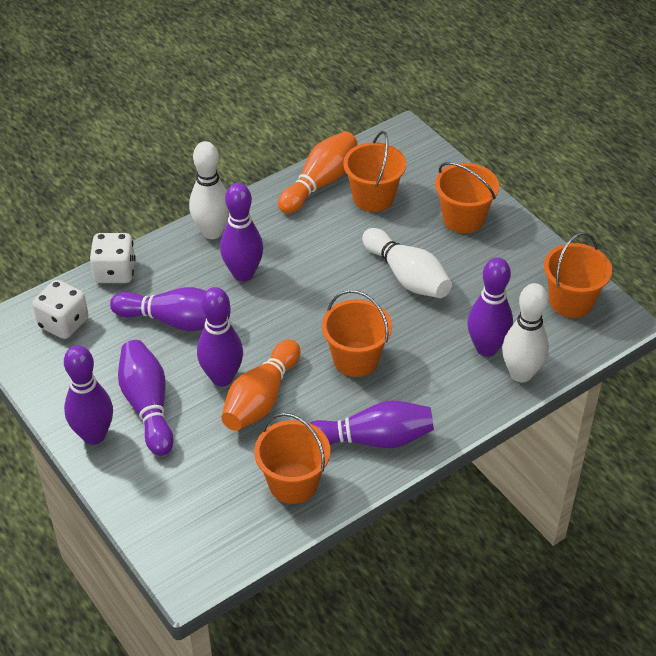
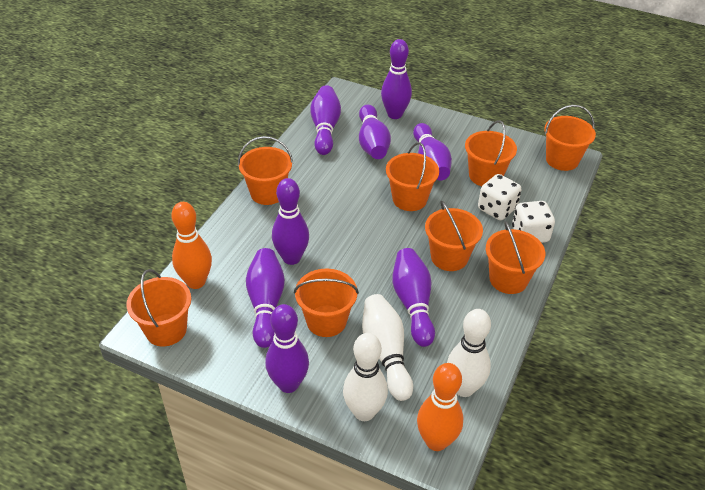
orange bucket: [254,413,330,504] [322,290,392,377] [343,131,406,212] [435,162,499,233] [544,232,612,318] = 5 -> [126,269,191,346] [238,136,293,205] [294,269,359,337] [386,142,439,211] [425,201,483,271] [465,120,517,186] [486,221,545,294] [544,105,596,171] = 8
purple bowling pin: [64,345,113,445] [110,287,230,331] [118,340,174,456] [197,287,243,386] [220,183,263,281] [310,401,434,448] [467,258,513,357] = 7 -> [246,248,285,348] [265,304,309,393] [272,178,309,265] [310,85,341,155] [359,105,391,159] [381,39,412,119] [392,248,435,347] [413,123,452,181] = 8

